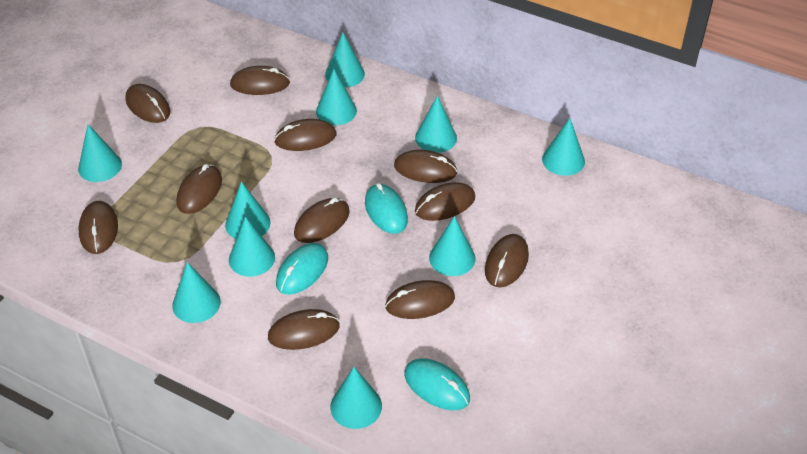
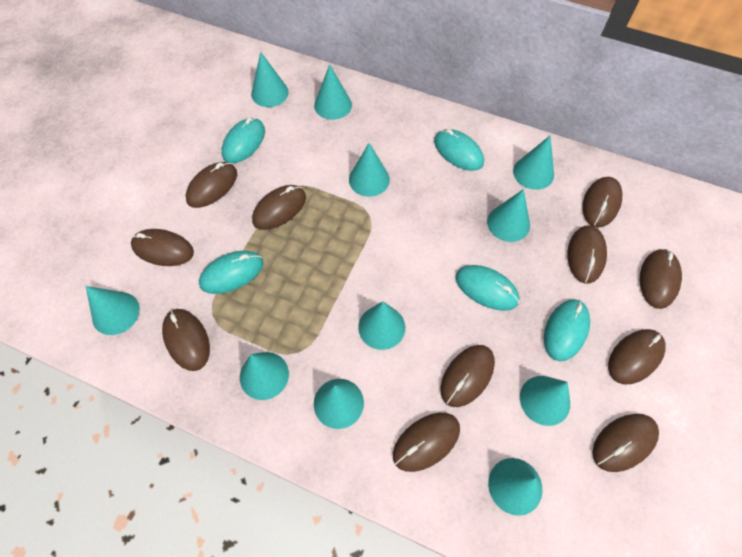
turquoise cone: [78,124,122,182] [172,262,221,323] [225,181,271,239] [229,217,275,277] [316,69,357,125] [325,32,365,88] [330,367,382,429] [415,95,457,153] [429,216,475,276] [542,118,585,176] = 10 -> [86,286,140,335] [240,352,289,400] [251,52,289,107] [314,64,352,120] [314,379,364,429] [349,143,390,197] [358,301,405,350] [487,189,530,242] [488,458,542,516] [513,136,554,190] [520,376,570,426] = 11
turquoise mouse: [276,243,328,295] [365,183,408,234] [404,358,470,410] = 3 -> [199,251,264,294] [222,117,265,163] [434,129,484,171] [456,265,520,311] [544,299,590,361] = 5

